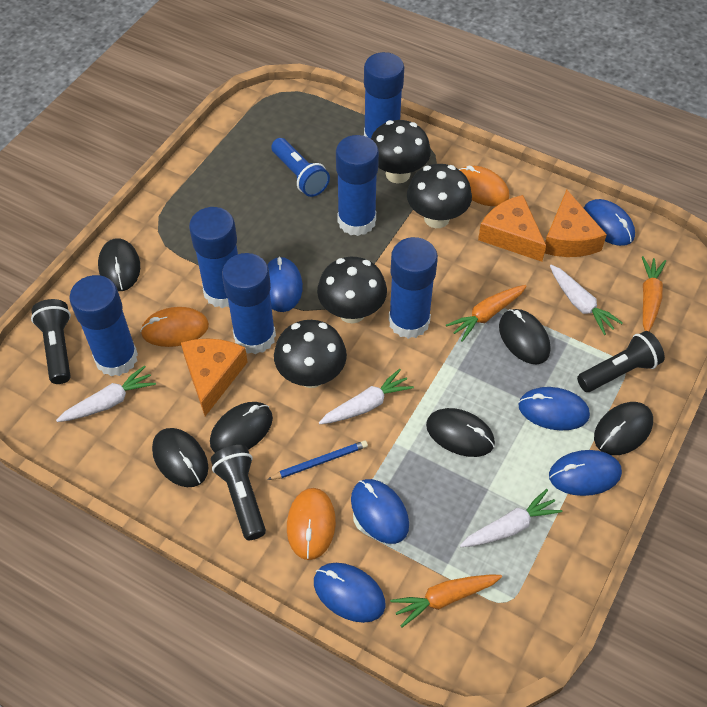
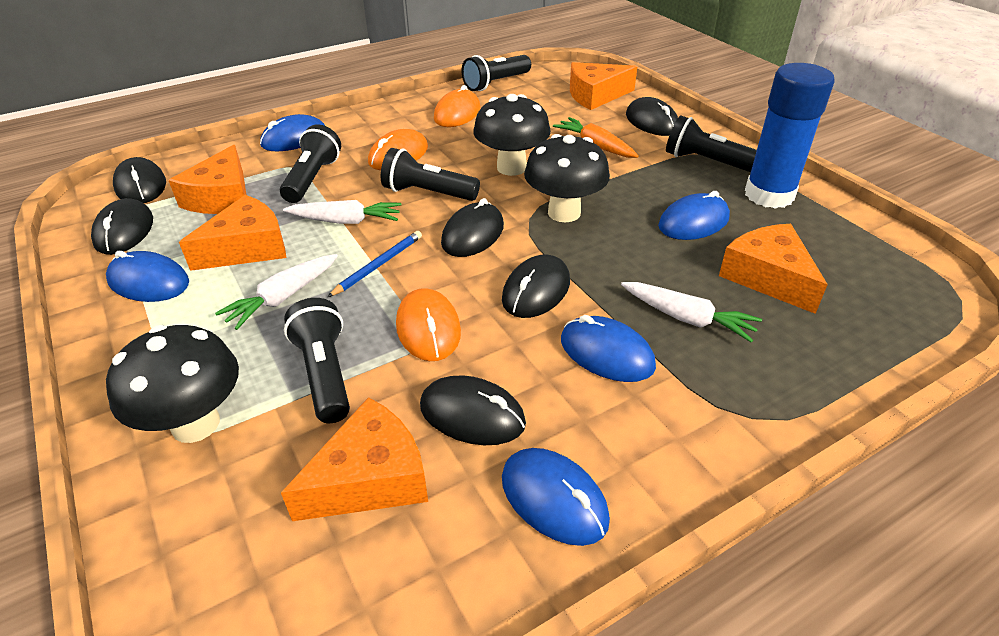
black flashlight: [31,299,71,384] [211,445,266,540] [577,331,665,392] = 3 -> [280,124,341,203] [284,298,350,423] [381,148,480,201] [462,55,531,91] [666,115,757,172] = 5
black mushroom: [274,320,347,388] [317,257,387,324] [371,120,431,183] [407,164,472,228] = 4 -> [106,325,239,443] [473,94,551,176] [524,134,610,222] = 3
blue flashlight: [271,138,330,197] = 1 -> none = 0
blue glue stick: [69,275,138,376] [189,207,238,308] [222,253,276,354] [336,135,379,236] [364,52,404,139] [389,237,438,339] = 6 -> [745,63,835,209] = 1
blue mouse: [267,256,303,312] [314,563,385,623] [351,479,409,544] [518,387,590,431] [549,450,622,496] [584,199,635,246] = 6 -> [106,251,189,302] [260,114,325,151] [502,448,610,546] [561,315,656,382] [658,191,730,240] = 5
orange carrot: [390,575,502,627] [446,285,527,342] [642,256,666,331] = 3 -> [553,117,639,158] = 1
orange cheese: [181,338,248,416] [478,195,546,262] [545,190,607,257] = 3 -> [168,145,246,214] [179,195,286,271] [281,397,428,521] [570,62,637,110] [719,224,828,314] = 5
white carrot: [56,365,156,422] [319,369,414,424] [460,489,562,547] [550,265,623,335] = 4 -> [215,254,338,330] [283,200,402,224] [621,282,762,343] = 3

